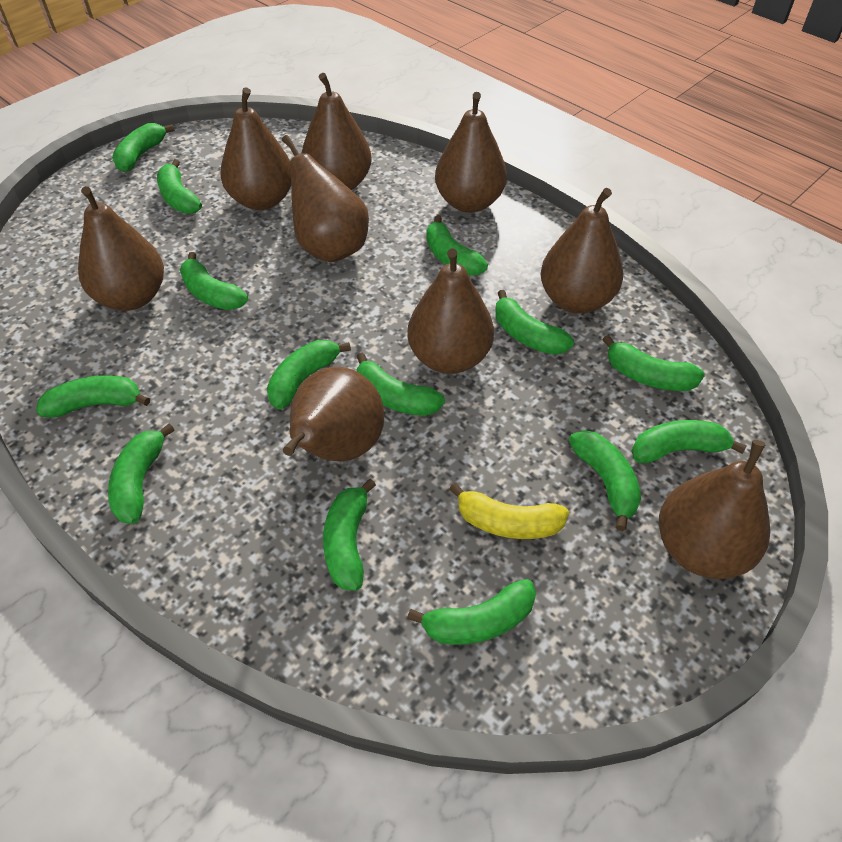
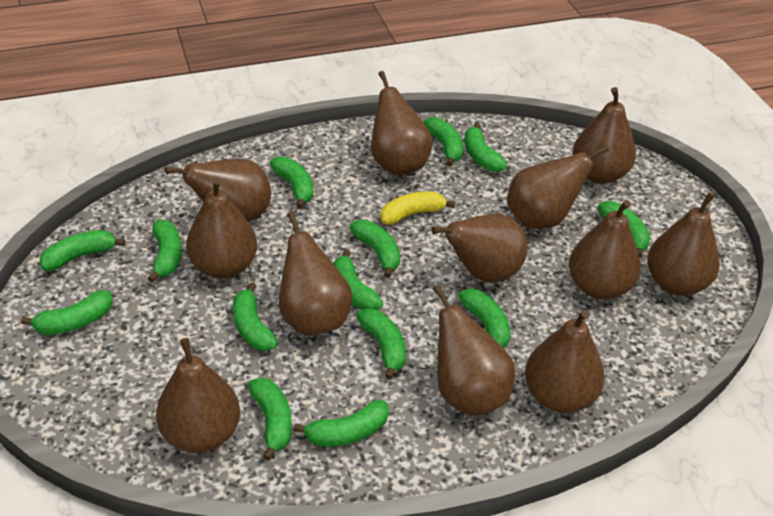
brown pear: [78,186,164,311] [220,87,291,210] [282,135,369,262] [283,367,384,461] [302,73,372,190] [407,248,494,374] [435,92,507,213] [541,188,623,314] [659,440,770,579] = 9 -> [156,338,240,453] [165,159,271,222] [186,178,257,279] [279,211,352,336] [371,71,433,175] [431,214,527,283] [432,284,515,416] [507,145,609,229] [525,310,605,413] [569,200,641,300] [573,87,636,184] [647,192,720,295] = 12

